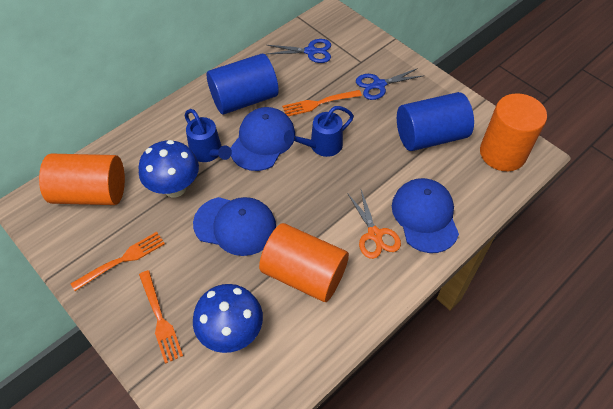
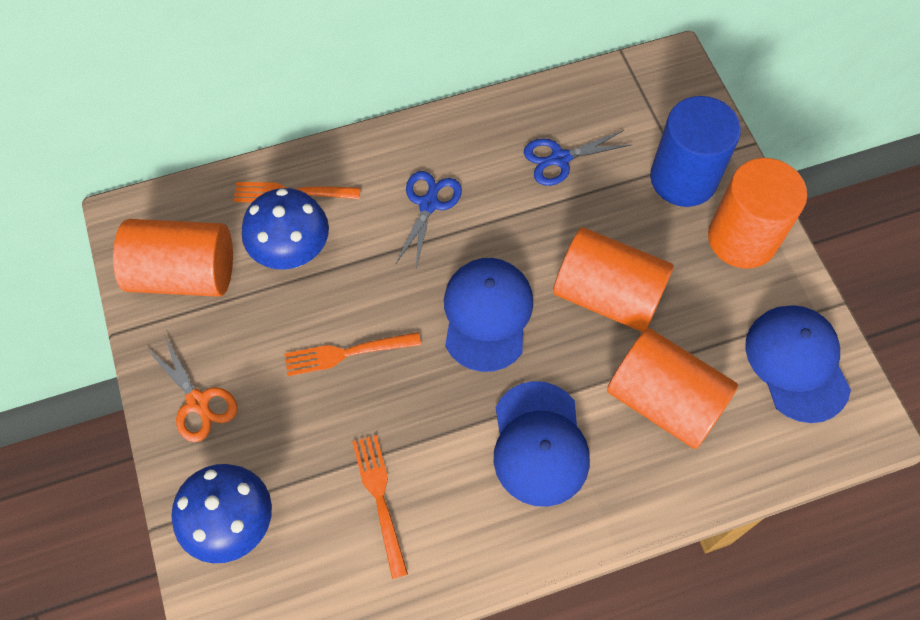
blue cylinder: [207,54,279,115] [397,92,474,151] = 2 -> [650,96,741,207] = 1
blue watering can: [185,109,232,162] [284,106,354,157] = 2 -> none = 0
orange cylinder: [39,154,125,205] [259,223,349,302] [480,93,547,171] = 3 -> [113,219,233,297] [553,228,674,332] [607,328,738,449] [708,158,807,269] = 4

